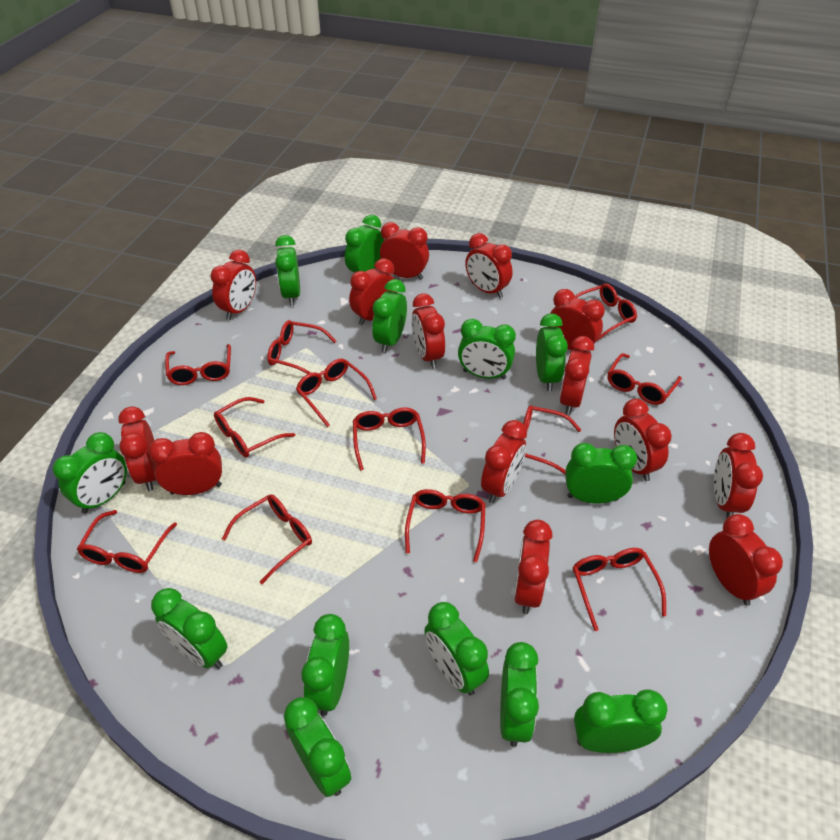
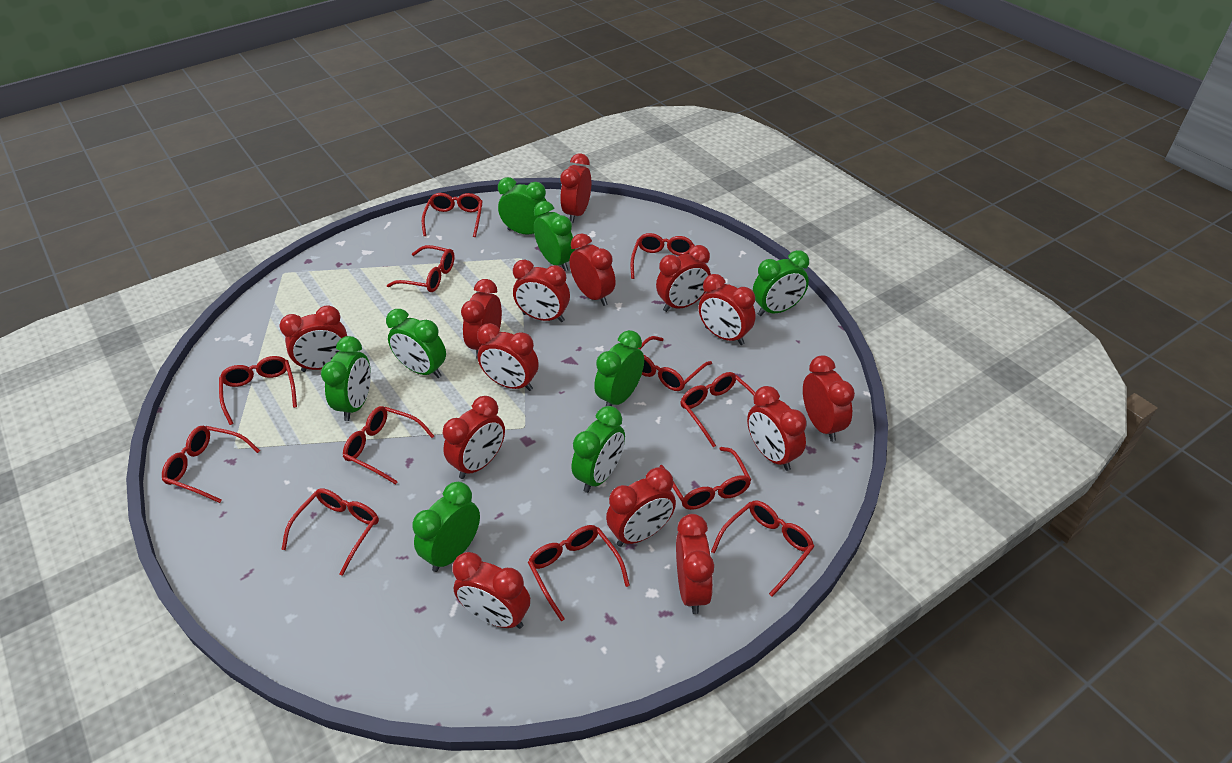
green clock: [53,432,127,514] [151,588,227,669] [275,235,300,306] [284,697,351,797] [301,614,349,716] [345,215,384,273] [372,279,407,353] [424,602,489,695] [458,319,516,380] [500,642,539,747] [536,313,568,391] [565,443,637,503] [574,689,668,753] = 13 -> [321,336,371,421] [386,309,446,378] [412,482,480,572] [498,177,549,235] [534,201,575,271] [572,406,625,493] [594,330,644,406] [753,250,809,316] = 8

